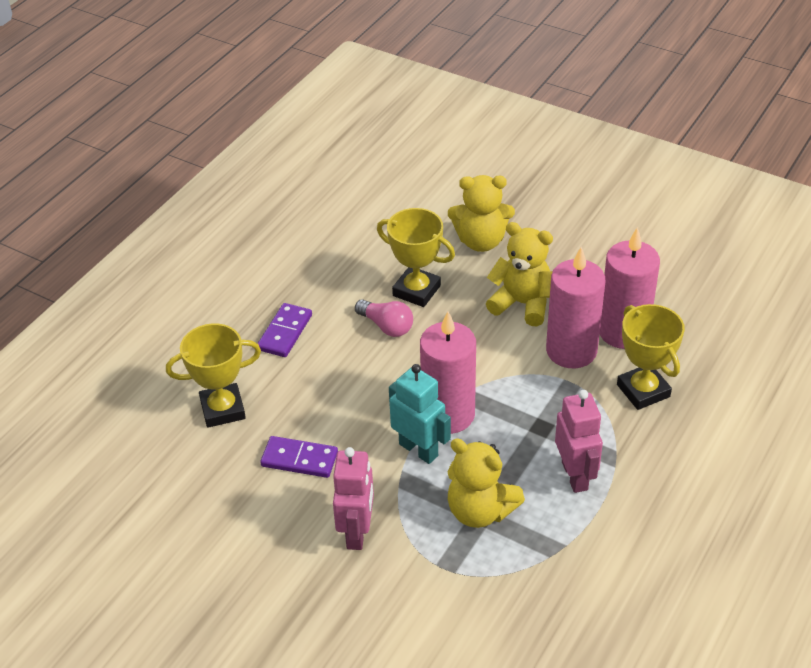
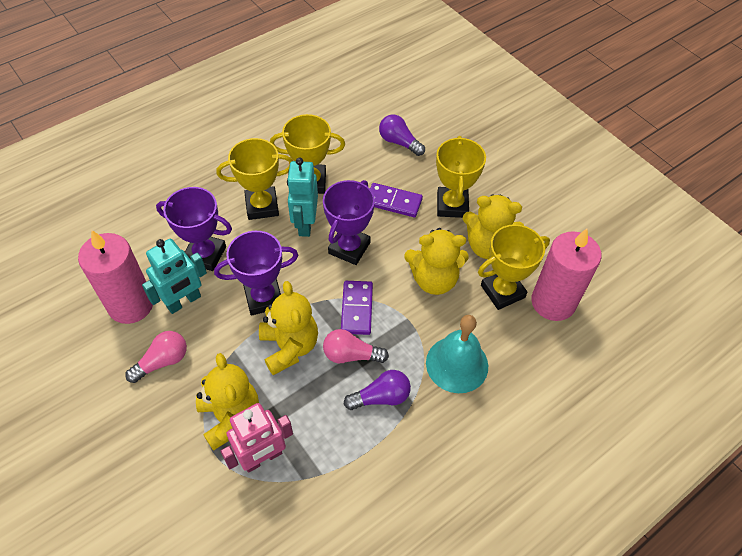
pink candle: [420,311,476,434] [546,247,605,368] [600,227,660,349] = 3 -> [78,230,153,324] [531,229,602,321] = 2
pink light bulb: [355,300,413,337] = 1 -> [125,331,187,383] [323,329,389,363] = 2
pink robot: [333,447,374,550] [555,390,603,493] = 2 -> [221,403,293,473] = 1
purple light bulb: none = 0 -> [344,370,411,410] [379,115,425,156] = 2
purple trophy: none = 0 -> [156,187,232,271] [214,231,298,316] [323,180,375,265] = 3
turquoise bell: none = 0 -> [426,315,488,393] = 1
turquoise robot: [389,364,451,464] = 1 -> [142,239,207,314] [287,158,318,237] = 2
yellow teddy bear: [448,175,515,252] [448,438,525,528] [486,222,553,326] = 3 -> [196,353,259,451] [259,281,318,375] [404,228,469,295] [463,195,524,259] = 4
yellow trophy: [166,323,261,428] [377,208,455,307] [617,304,685,410] = 3 -> [216,138,293,220] [270,114,345,194] [436,136,486,218] [478,224,550,310] = 4

